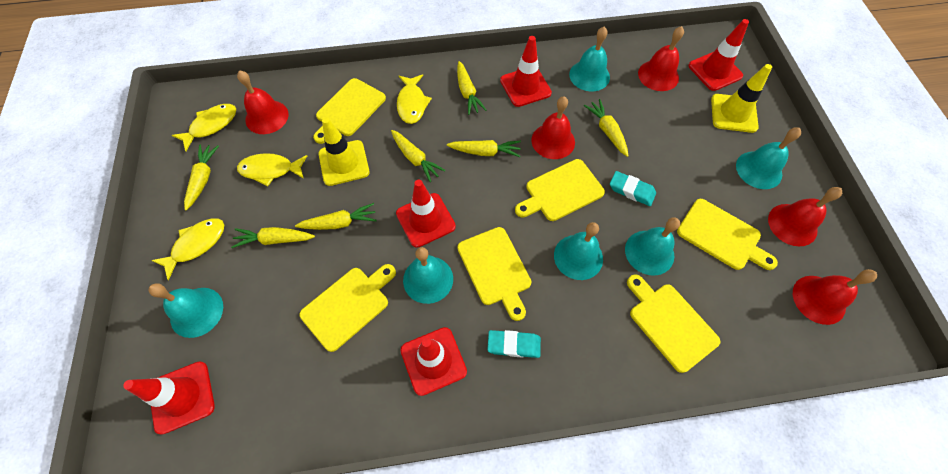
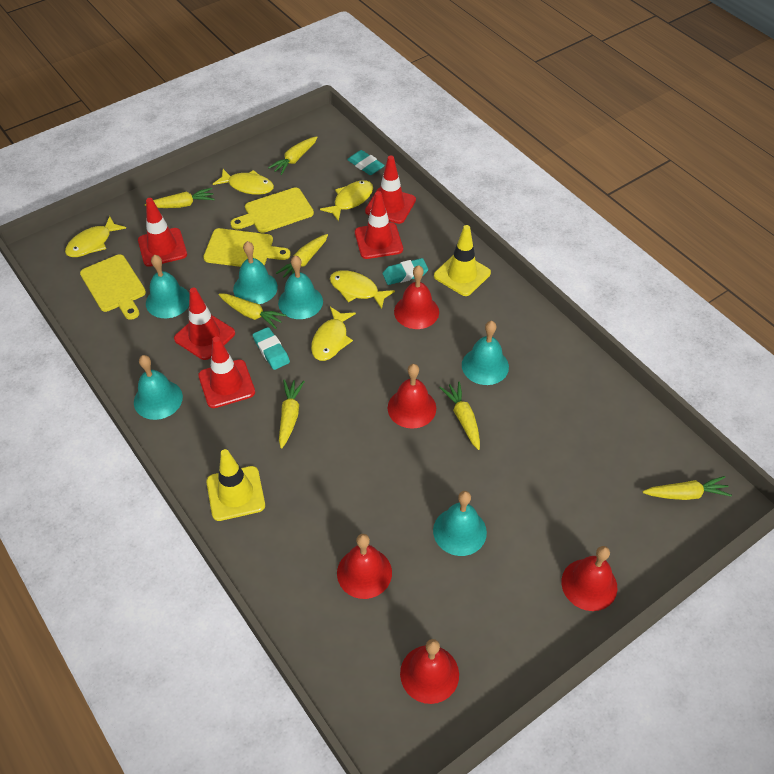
turquoise eraser: [487,330,541,358] [610,171,656,206] = 2 -> [253,327,290,370] [347,150,385,175] [382,258,428,285] = 3
yellow cutting board: [299,264,396,352] [313,78,386,144] [457,227,531,321] [515,159,605,221] [627,275,721,373] [677,199,778,270] = 6 -> [80,254,146,320] [203,228,291,267] [230,187,314,233] = 3
yellow fish: [151,219,224,280] [172,104,236,151] [237,153,307,186] [397,74,432,124] = 4 -> [65,216,126,257] [213,169,274,195] [311,307,356,361] [320,180,373,221] [330,270,395,309] = 5

